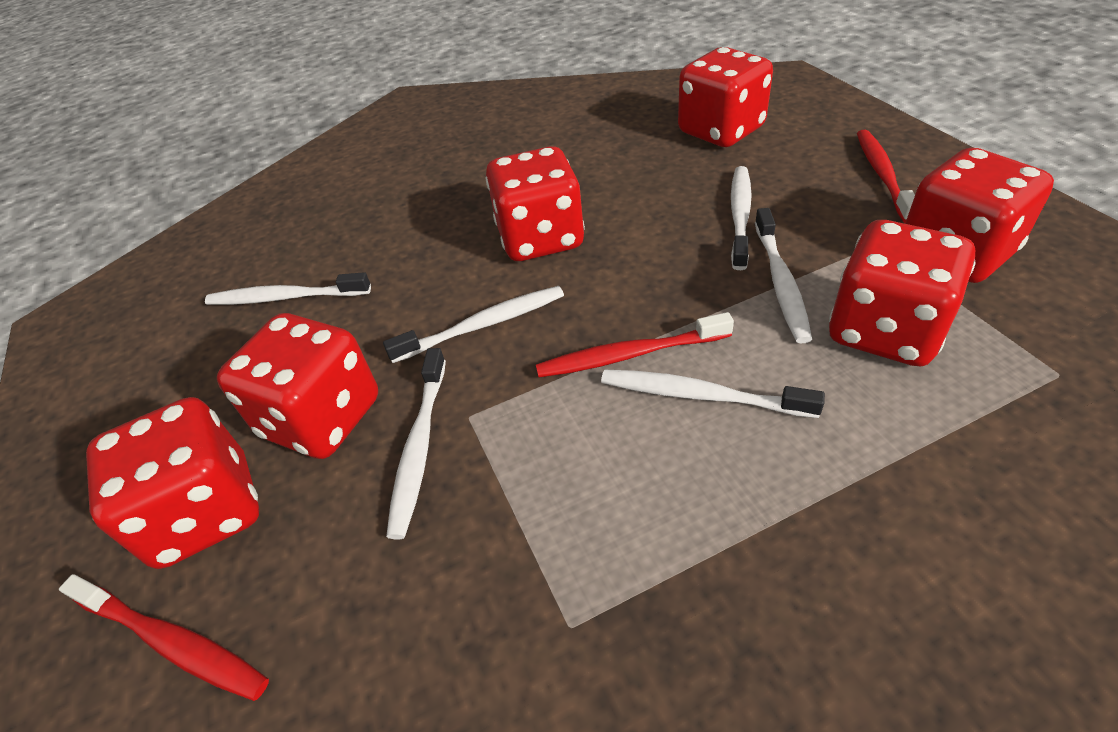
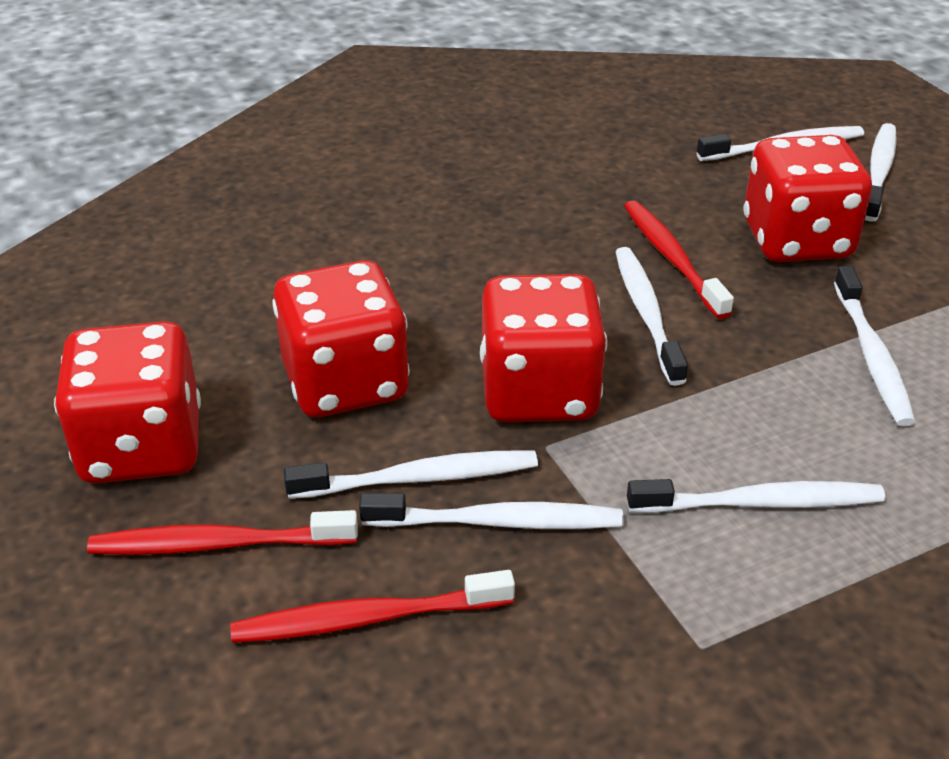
red dice: [86,397,259,569] [217,313,378,459] [485,146,585,261] [678,47,773,147] [829,220,976,366] [905,148,1054,283] = 6 -> [54,321,201,484] [272,260,410,417] [480,274,607,422] [743,135,872,262] = 4
white toothbrush: [205,272,371,305] [383,286,564,363] [386,348,446,539] [601,370,825,418] [731,166,752,270] [755,208,812,343] = 6 -> [284,450,538,499] [359,493,624,529] [615,247,688,386] [627,479,885,513] [697,126,864,161] [834,266,916,426] [865,123,897,222] = 7

